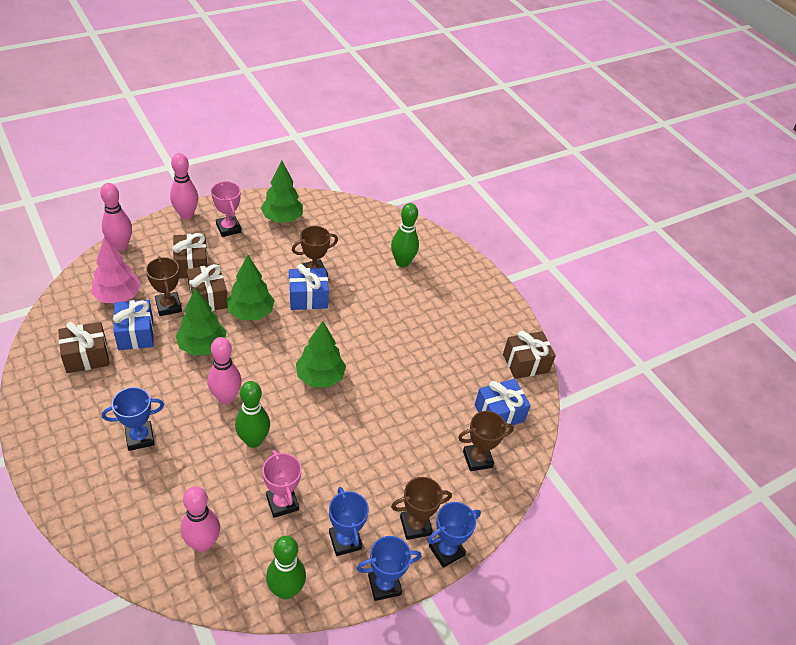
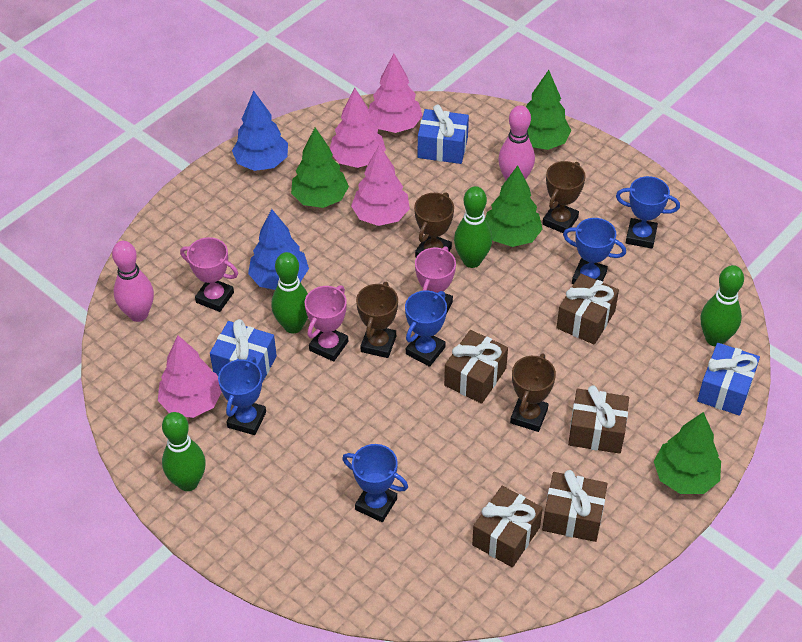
blue tree: none = 0 -> [232,91,288,171] [248,209,309,290] = 2
blue trophy: [102,387,164,451] [329,487,369,556] [357,536,421,601] [427,502,481,568] = 4 -> [218,357,266,435] [342,444,408,522] [405,290,447,367] [563,218,626,284] [616,176,680,249] = 5
brown gift: [58,322,109,373] [173,233,208,279] [187,264,228,311] [503,331,556,379] = 4 -> [444,330,508,404] [472,486,543,567] [542,470,607,542] [557,274,619,345] [568,386,629,454] = 5
green bowling pin: [235,381,270,448] [266,536,306,599] [391,203,419,267] = 3 -> [162,412,206,491] [271,252,308,333] [454,186,492,268] [701,265,744,347] = 4
pink bowling pin: [100,183,132,250] [170,153,198,219] [181,486,220,552] [208,337,241,404] = 4 -> [112,241,154,322] [498,105,535,180] = 2
pink tree: [91,237,141,303] = 1 -> [158,335,222,418] [330,88,386,168] [351,145,410,226] [369,54,423,133] = 4
pink trophy: [211,181,241,237] [262,450,302,518] = 2 -> [180,237,238,312] [305,285,348,361] [415,246,456,315] = 3

